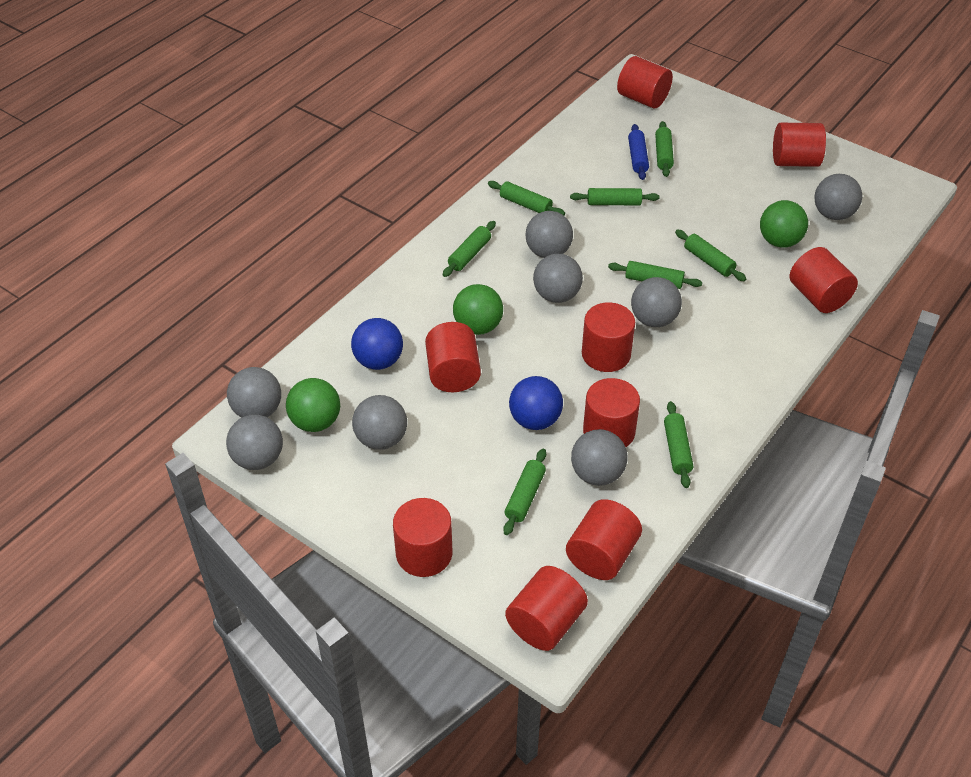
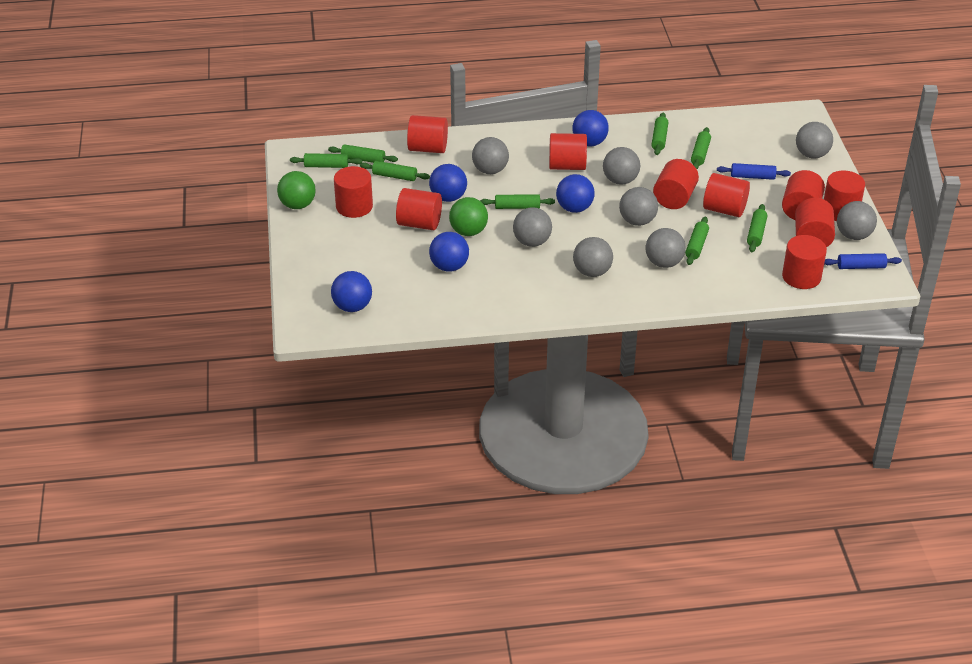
blue ball: [351,318,403,370] [509,376,563,430] = 2 -> [331,271,372,312] [429,164,467,202] [429,232,469,272] [556,174,595,213] [572,110,609,146] = 5
blue rolling pin: [628,124,649,180] = 1 -> [717,163,791,180] [824,253,902,269] = 2
green ball: [286,378,340,432] [453,284,503,335] [760,200,808,248] = 3 -> [277,171,316,209] [449,197,488,236] = 2
red cylinder: [393,498,452,577] [425,322,481,392] [505,566,588,651] [566,499,642,580] [582,302,635,372] [583,378,640,447] [617,56,673,108] [773,123,826,167] [790,247,858,313] = 9 -> [334,166,373,218] [396,188,442,230] [407,115,448,153] [549,133,587,170] [653,159,699,209] [703,173,750,217] [782,170,825,220] [782,235,827,289] [795,198,835,247] [824,170,865,221] = 10

